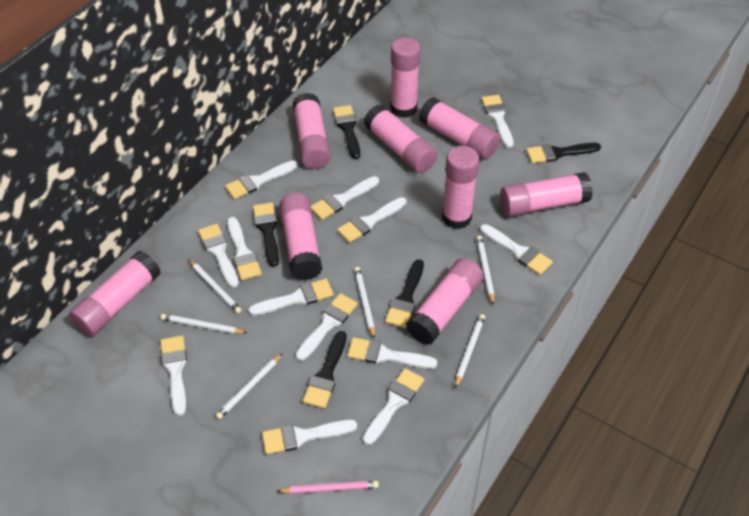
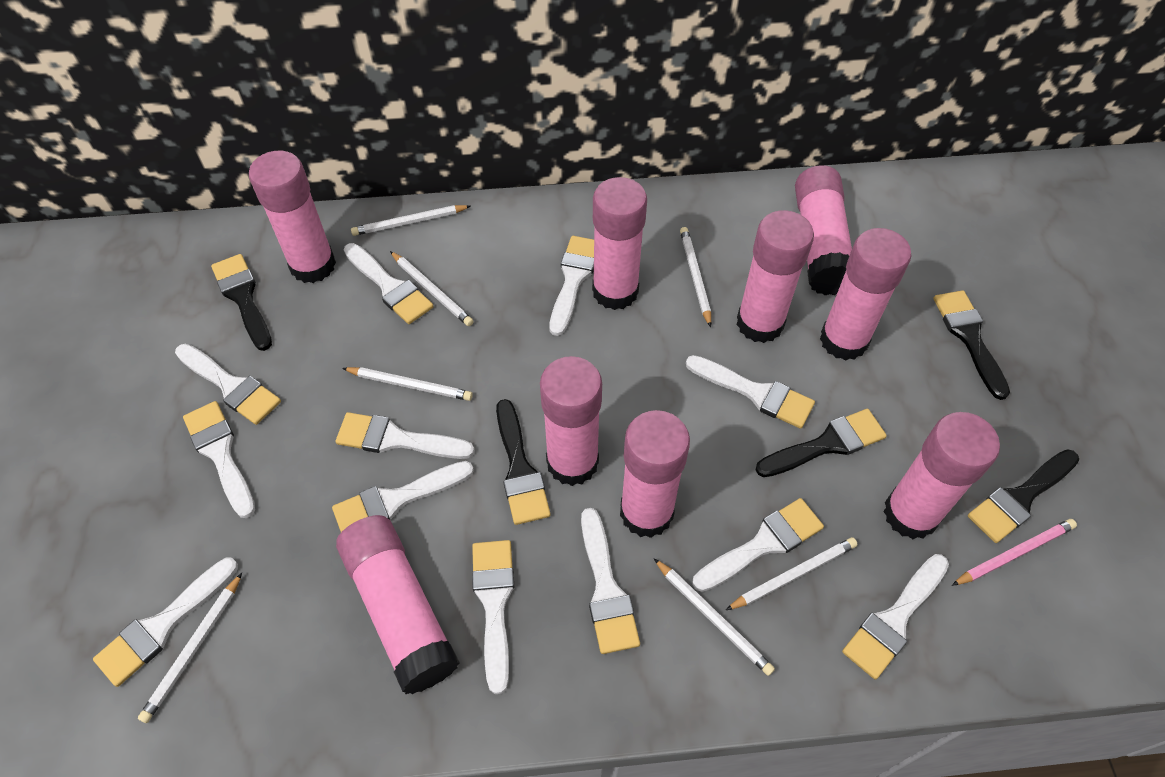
white brush: [160,336,187,416] [198,224,239,288] [225,161,298,199] [227,217,262,280] [248,279,334,316] [262,420,357,455] [296,293,358,361] [311,176,379,220] [337,197,406,243] [347,337,437,369] [363,368,424,445] [480,224,553,275] [481,95,514,148] = 13 -> [93,557,238,687] [175,344,281,425] [183,401,255,518] [332,461,474,532] [336,412,474,459] [344,243,434,324] [472,540,514,694] [549,236,594,336] [581,508,640,654] [686,355,815,429] [692,498,824,592] [842,554,949,679] = 12
white pencil: [161,314,247,334] [189,259,242,313] [216,353,283,419] [354,267,375,338] [455,314,485,388] [477,236,494,305] = 6 -> [138,573,242,723] [342,367,473,401] [351,205,470,236] [390,251,474,326] [654,559,775,676] [680,227,711,327] [726,537,857,610] = 7

